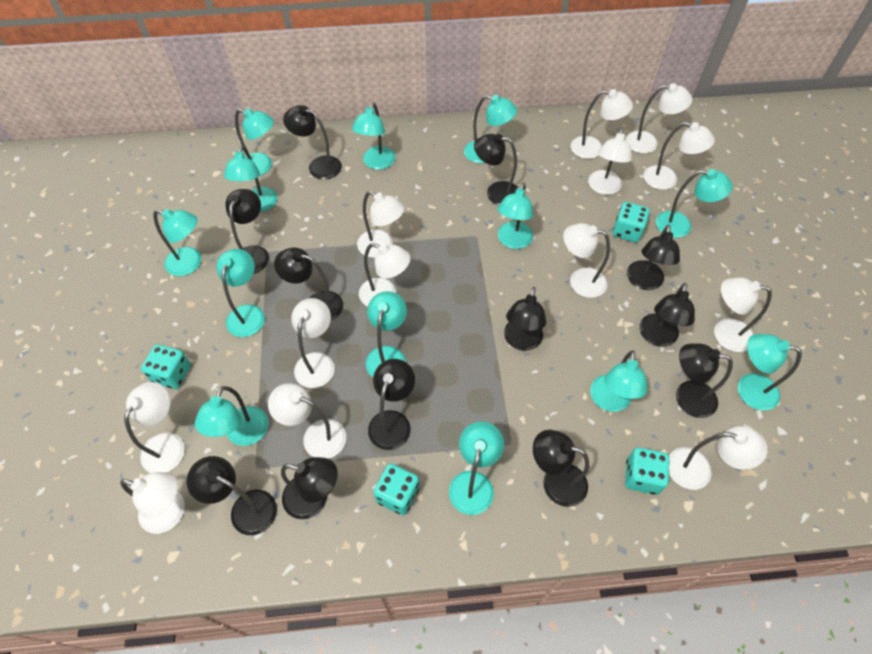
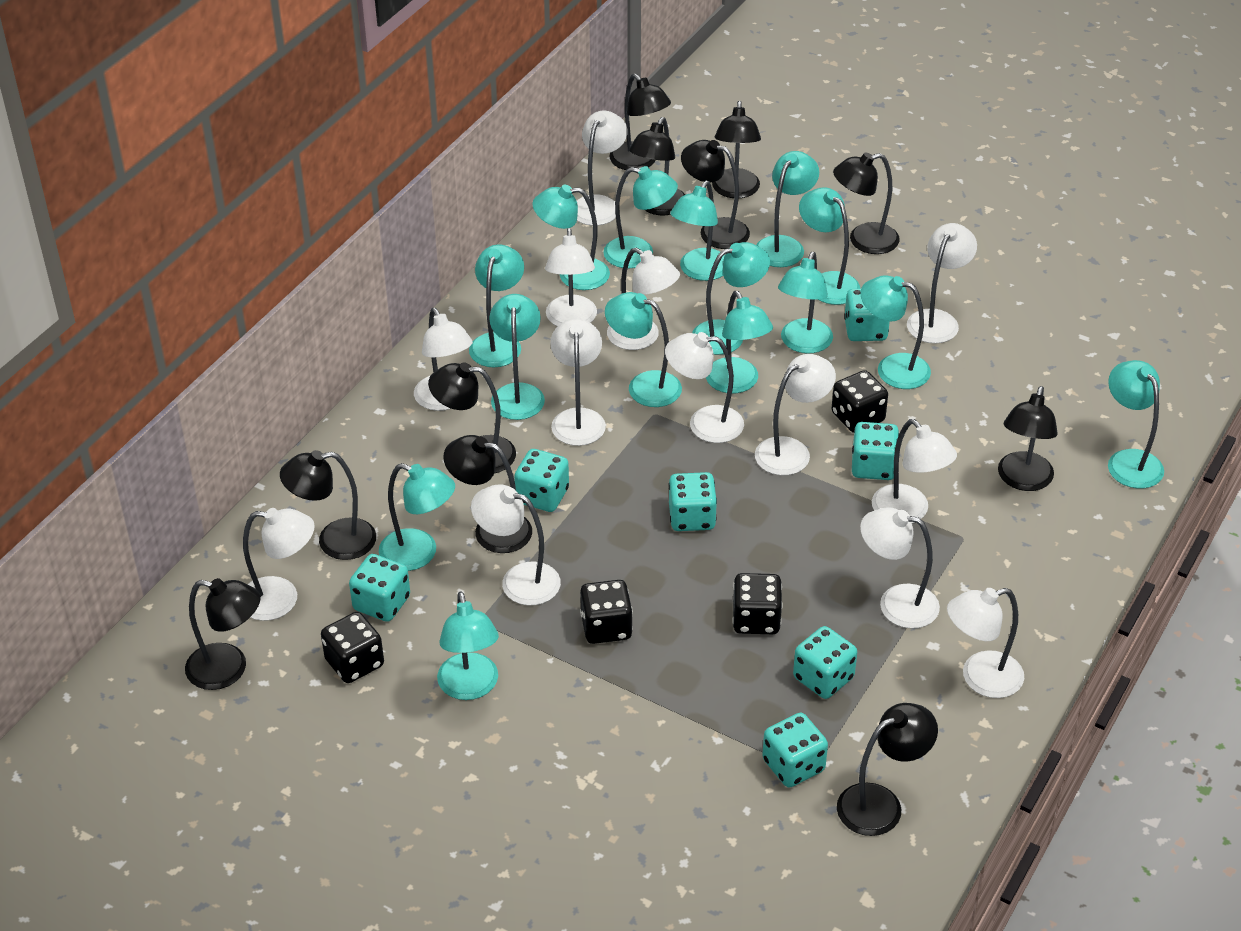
black dice: none = 0 -> [321,612,384,683] [580,580,633,644] [732,573,783,634] [831,370,888,433] = 4
black lamp: [187,456,277,535] [225,189,269,274] [274,247,343,321] [281,457,338,519] [283,105,342,179] [368,359,415,450] [474,134,518,205] [504,287,546,351] [533,430,589,507] [627,225,680,290] [639,283,695,347] [676,343,733,418] = 12 -> [185,578,261,690] [280,450,376,560] [428,362,516,473] [443,435,532,553] [610,74,671,170] [629,117,685,215] [681,140,750,249] [712,101,761,198] [833,153,900,254] [837,703,938,836] [998,386,1058,491] = 11
turquoise dice: [141,344,191,389] [373,464,419,515] [613,202,650,243] [625,447,670,495] = 4 -> [349,554,410,622] [514,449,569,512] [669,472,717,531] [762,713,828,788] [793,626,857,699] [844,289,890,341] [852,422,899,480] = 7
turquoise lamp: [153,209,202,276] [195,386,268,446] [217,249,265,337] [224,146,277,212] [235,108,274,176] [352,103,396,170] [366,291,407,377] [449,421,504,515] [464,95,517,163] [498,183,533,249] [590,351,648,412] [656,169,733,238] [738,334,802,411] = 13 -> [379,463,455,571] [437,591,499,700] [469,244,524,368] [489,294,545,420] [532,185,610,290] [603,166,678,269] [605,292,682,407] [670,181,725,281] [692,242,770,355] [706,291,773,393] [756,151,819,267] [778,252,833,353] [799,187,860,305] [860,275,931,389] [1108,360,1164,488] = 15

